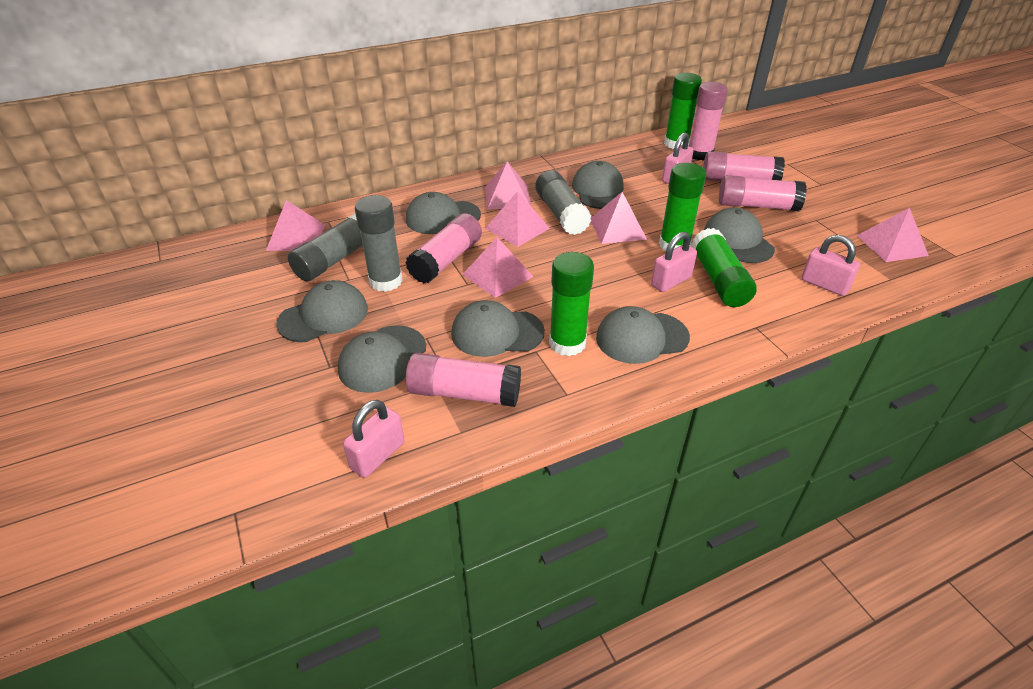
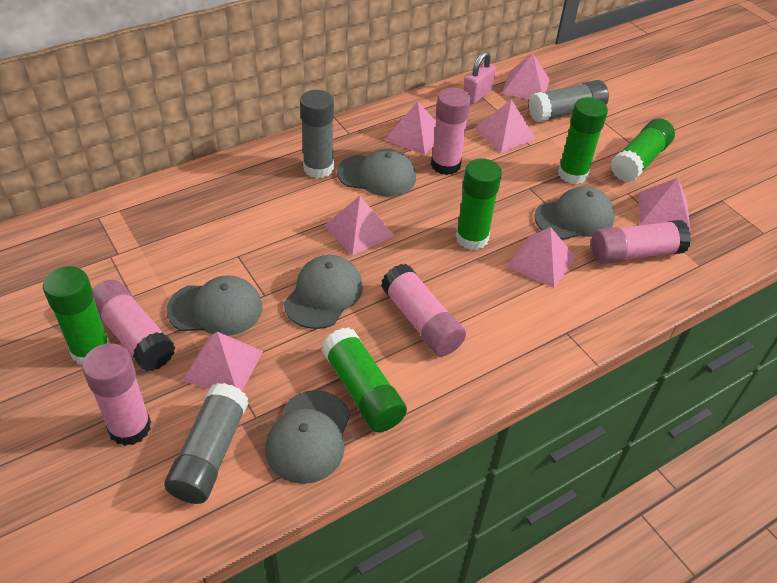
green glue stick: [549,252,594,356] [659,163,706,251] [664,73,702,149] [691,228,757,307] = 4 -> [43,266,110,364] [321,327,407,432] [456,159,502,250] [558,97,608,184] [610,118,675,182] = 5
grey cap: [276,280,368,342] [338,325,426,393] [406,192,481,234] [451,300,545,357] [572,161,624,209] [596,306,690,364] [704,208,775,263] = 7 -> [167,275,263,336] [265,390,350,484] [284,255,363,329] [337,149,416,197] [534,186,615,240] = 5
pink padlock: [343,400,404,478] [651,232,697,292] [662,132,694,184] [801,235,860,296] = 4 -> [463,51,496,104] = 1
pink pyramid: [266,200,325,251] [462,237,533,298] [485,161,531,210] [485,191,550,247] [590,192,647,244] [857,208,929,262] = 6 -> [183,332,263,391] [324,196,395,256] [385,101,436,155] [474,99,536,153] [502,53,550,99] [507,227,576,288] [638,178,691,232] = 7

